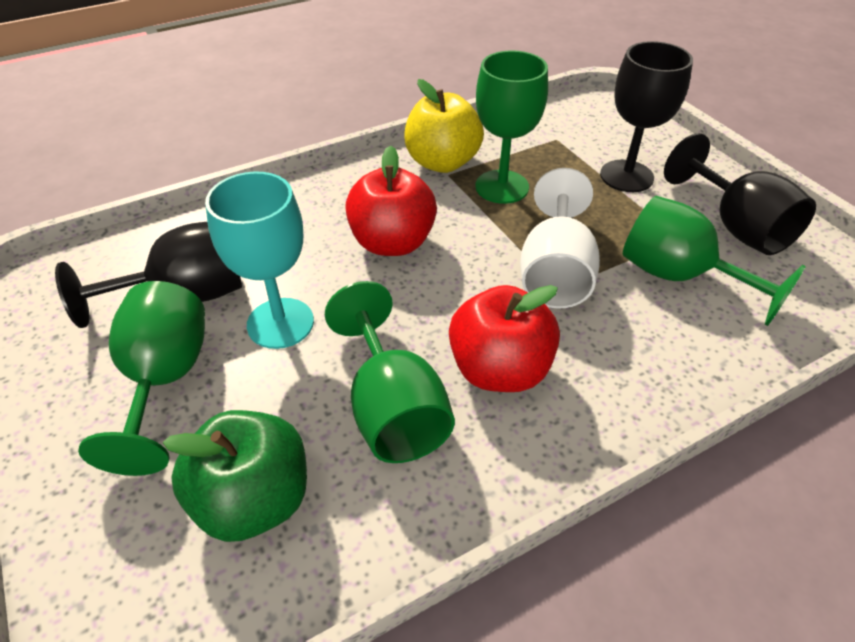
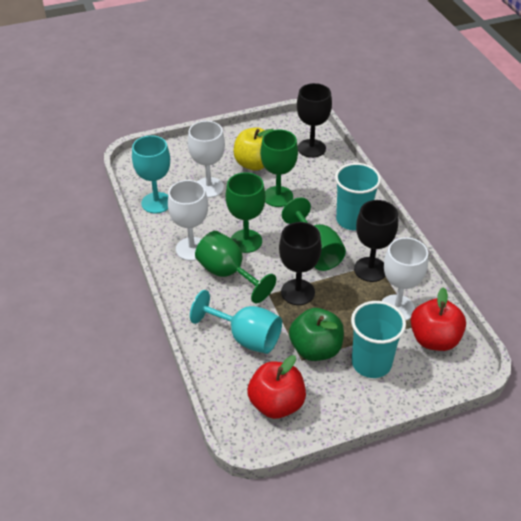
turquoise cup: none = 0 -> [335,163,381,230] [351,301,406,378] = 2
turquoise goblet: [205,171,314,349] = 1 -> [132,135,170,213] [190,290,282,354] = 2
white goblet: [520,168,600,309] = 1 -> [168,180,208,261] [188,121,225,198] [382,237,428,321] = 3

